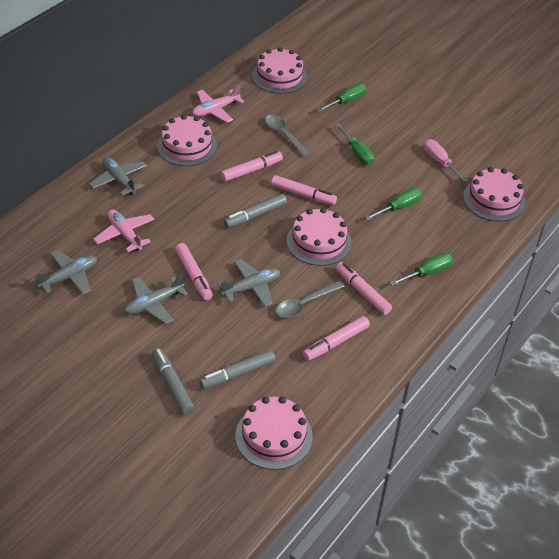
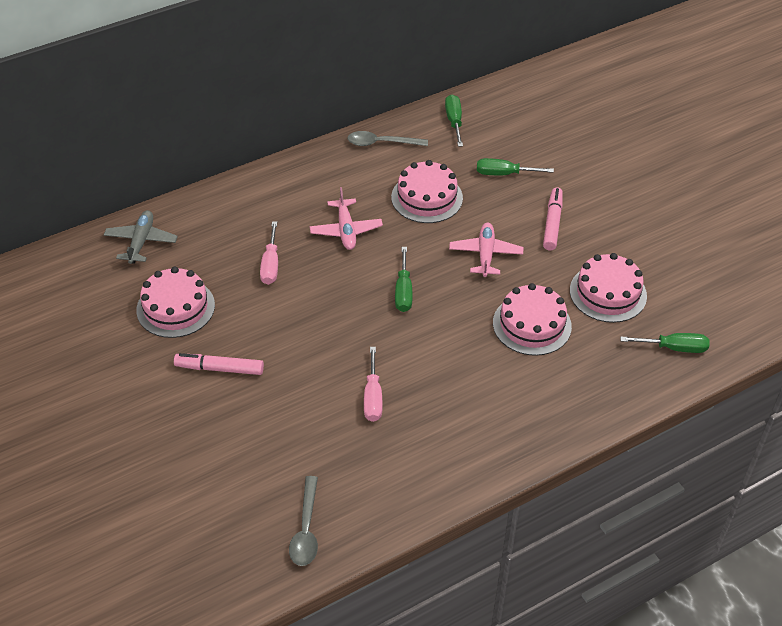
grey marker: [152,348,195,415] [199,349,276,389] [224,194,287,228] = 3 -> none = 0
grey plane: [34,250,97,295] [89,157,147,196] [124,274,188,324] [218,259,280,307] = 4 -> [104,210,178,264] = 1
pink cake: [157,115,217,166] [235,396,312,470] [252,47,307,94] [287,208,352,266] [463,167,525,222] = 5 -> [136,267,215,338] [391,160,463,223] [493,283,572,356] [570,253,647,323] = 4
pink marker: [175,243,213,300] [221,151,283,182] [271,175,337,205] [303,316,370,361] [336,262,392,315] = 5 -> [174,353,264,375] [543,187,563,250] = 2
pink screwdriver: [424,139,468,182] = 1 -> [260,221,278,285] [364,347,382,422] = 2

